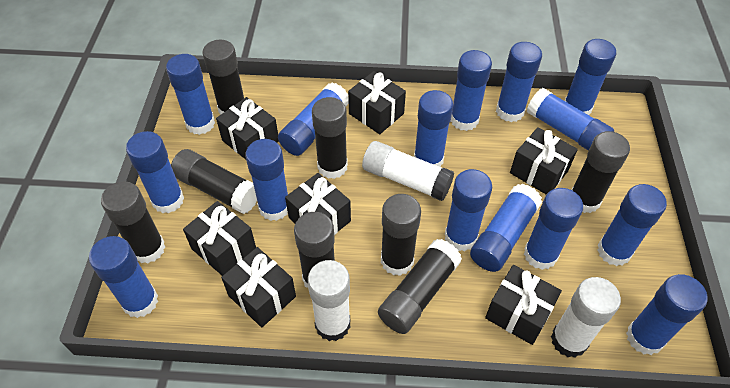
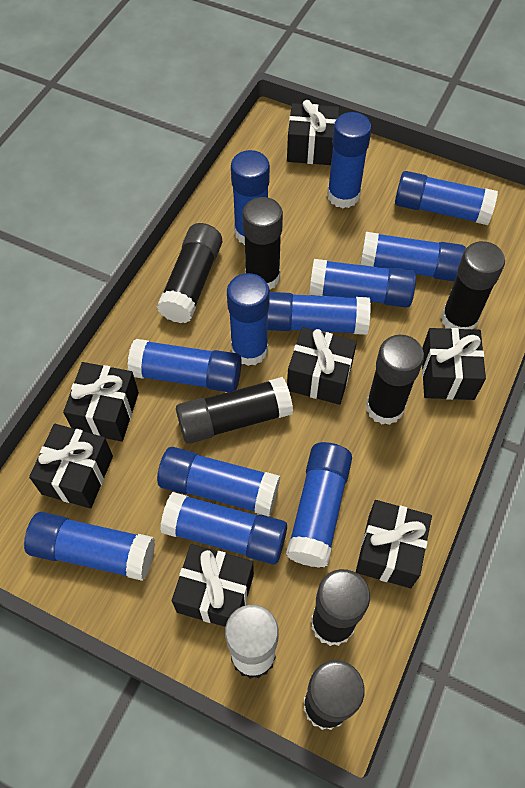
black glue stick: [101,181,165,263] [171,149,257,214] [202,40,244,115] [294,212,335,289] [312,97,348,179] [378,239,462,334] [381,194,421,276] [571,131,630,213] = 8 -> [157,223,222,323] [176,377,293,444] [242,197,283,291] [303,660,365,730] [311,569,370,646] [366,335,424,425] [441,241,505,329] = 7
blue glue stick: [89,236,158,318] [126,131,184,213] [166,54,215,135] [245,139,288,221] [278,83,349,156] [414,90,453,167] [445,169,492,251] [451,50,492,131] [470,184,542,272] [496,42,542,122] [524,188,583,270] [527,88,614,151] [565,39,616,115] [597,184,667,266] [626,274,707,355] = 15 -> [24,512,155,581] [127,339,242,392] [157,447,280,516] [160,492,287,564] [227,273,270,366] [231,150,270,245] [268,292,371,335] [286,442,352,568] [309,259,416,308] [327,112,372,208] [360,232,466,282] [395,171,498,225] = 12
white glue stick: [308,260,350,341] [362,141,454,201] [551,277,621,358] = 3 -> [225,605,279,679] = 1

